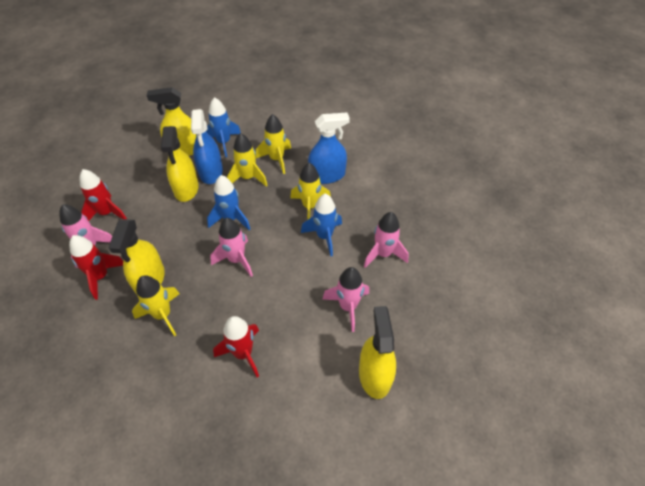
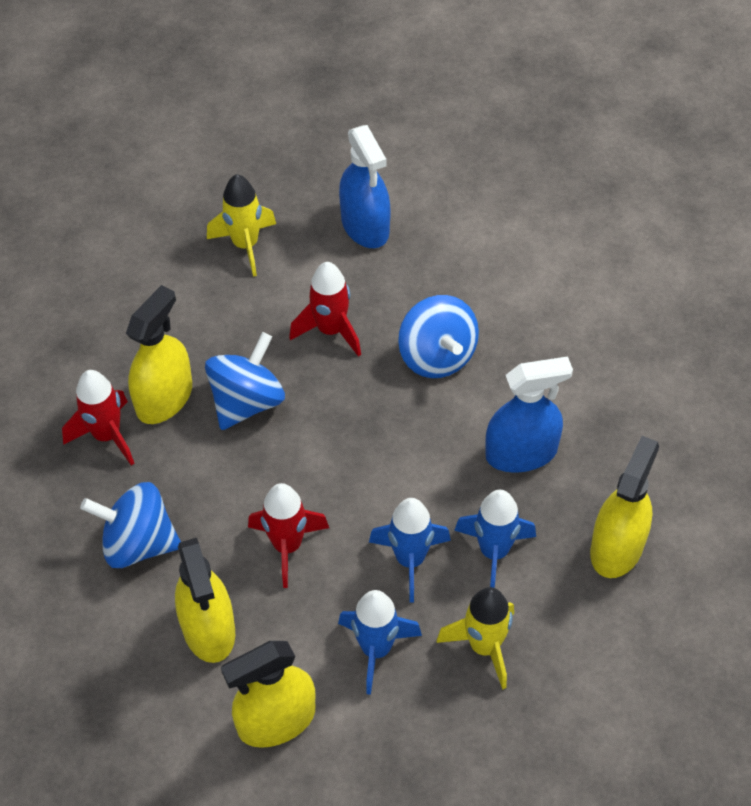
blue spinning top: none = 0 -> [80,482,181,568] [205,332,285,430] [398,295,479,378] = 3
pink rocket: [59,204,112,268] [210,218,253,277] [323,267,369,332] [364,212,409,268] = 4 -> none = 0
yellow rocket: [132,275,180,336] [227,133,268,187] [256,114,291,174] [290,163,331,220] = 4 -> [207,174,276,277] [436,587,514,690] = 2

